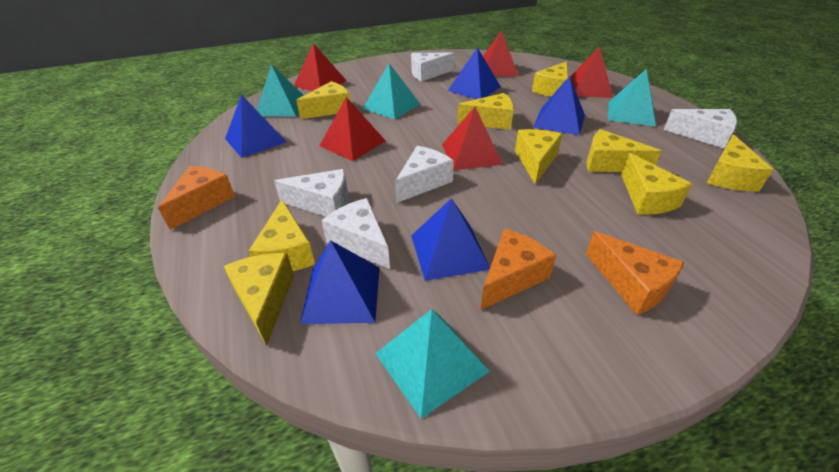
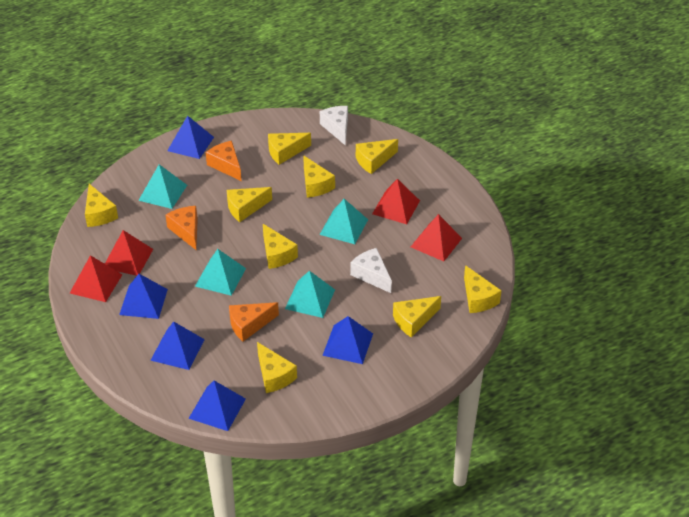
red pyramid: [294,43,347,91] [319,97,386,161] [442,107,503,171] [483,30,518,77] [570,47,613,98] = 5 -> [70,255,122,302] [105,230,153,276] [372,179,420,224] [411,214,462,261] = 4
white cheese: [274,169,348,217] [322,198,390,269] [395,146,454,203] [411,53,455,82] [664,109,737,148] = 5 -> [320,106,348,145] [350,248,392,293] = 2

